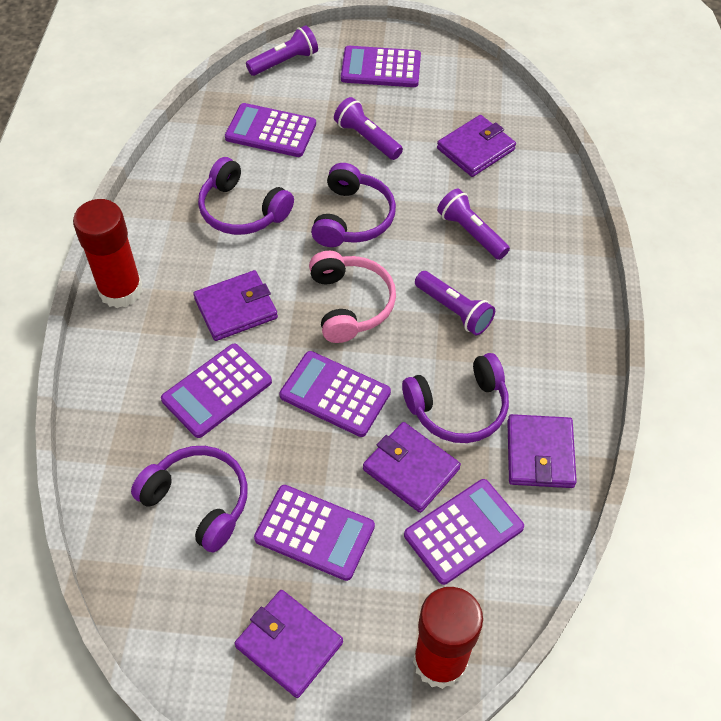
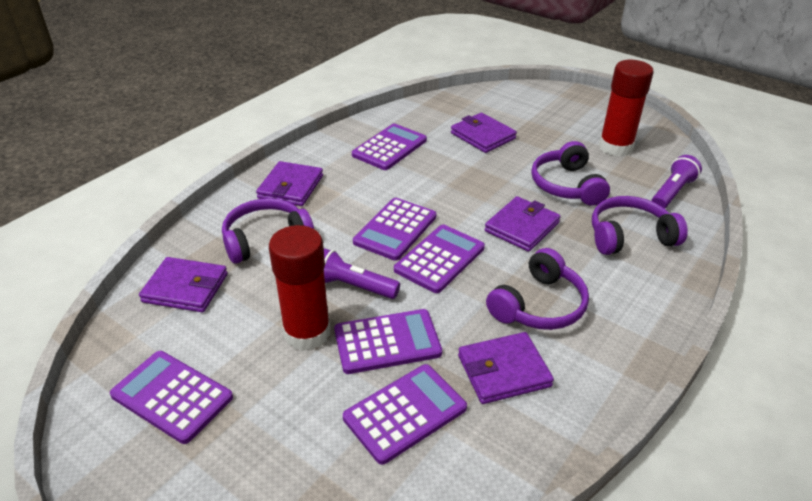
pink headphones: [309,251,396,343] = 1 -> none = 0
purple flashlight: [246,25,318,76] [334,97,403,160] [415,271,495,335] [437,189,510,260] = 4 -> [324,248,400,299] [652,155,702,208] = 2

